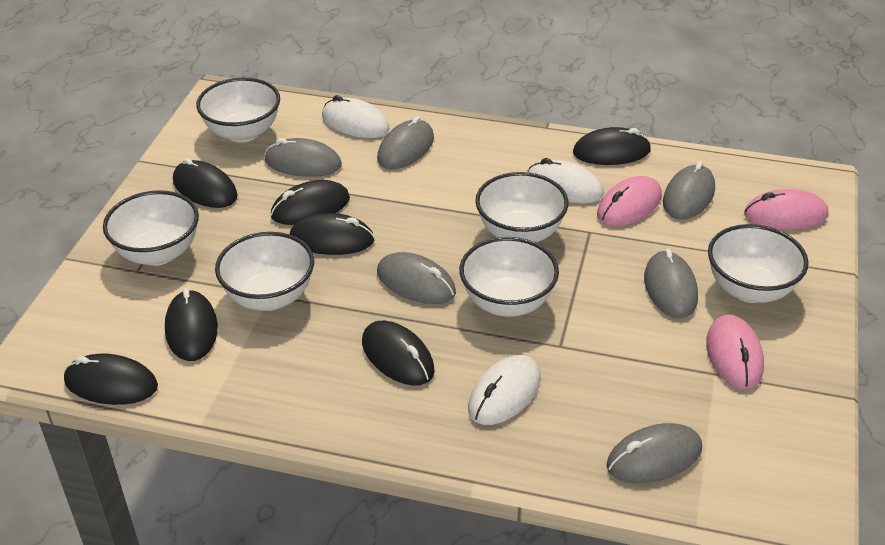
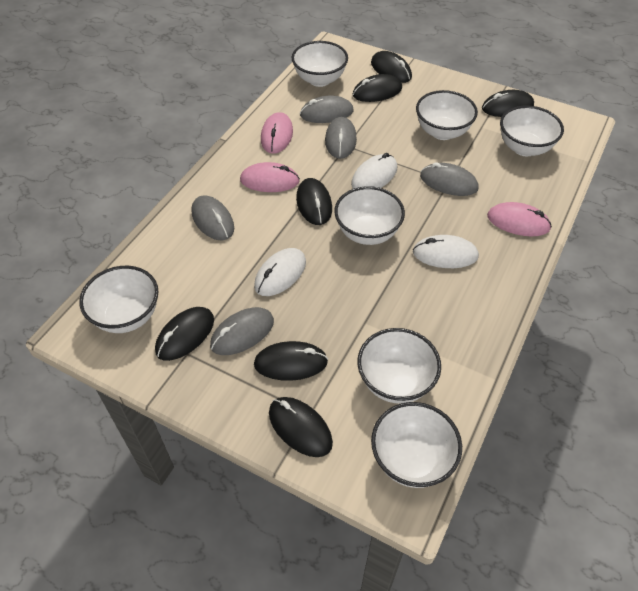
grey mouse: [265,138,342,177] [377,116,434,169] [377,252,456,304] [606,423,702,483] [644,249,698,318] [663,161,715,220] = 6 -> [192,196,234,240] [210,307,274,355] [300,96,354,123] [325,117,357,159] [420,162,478,196] = 5
white bowl: [103,190,199,266] [196,78,280,143] [215,232,314,311] [459,237,559,317] [475,172,569,243] [708,224,809,303] = 6 -> [79,266,158,333] [292,41,348,87] [334,186,405,245] [357,328,441,404] [371,402,462,488] [416,90,478,140] [500,106,564,156] = 7

